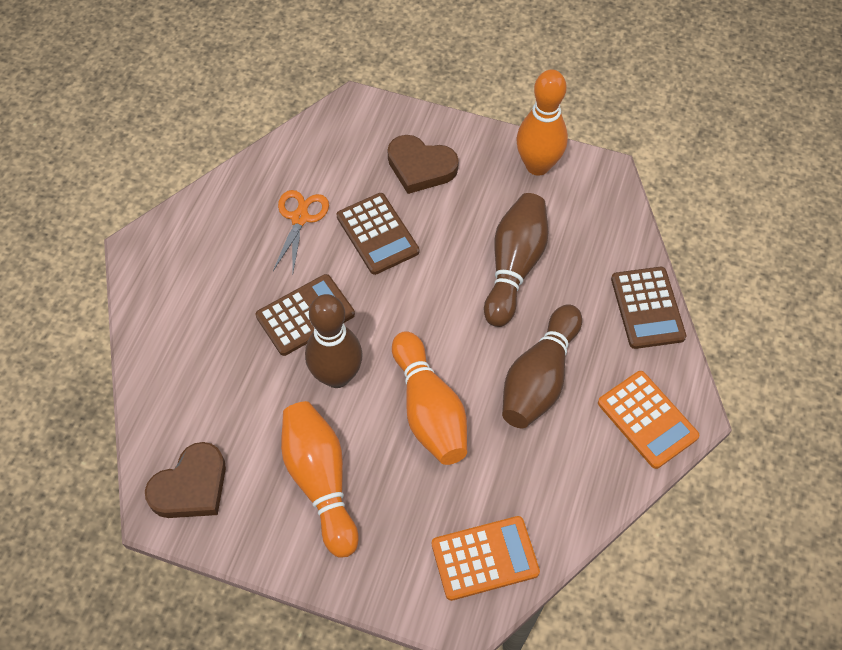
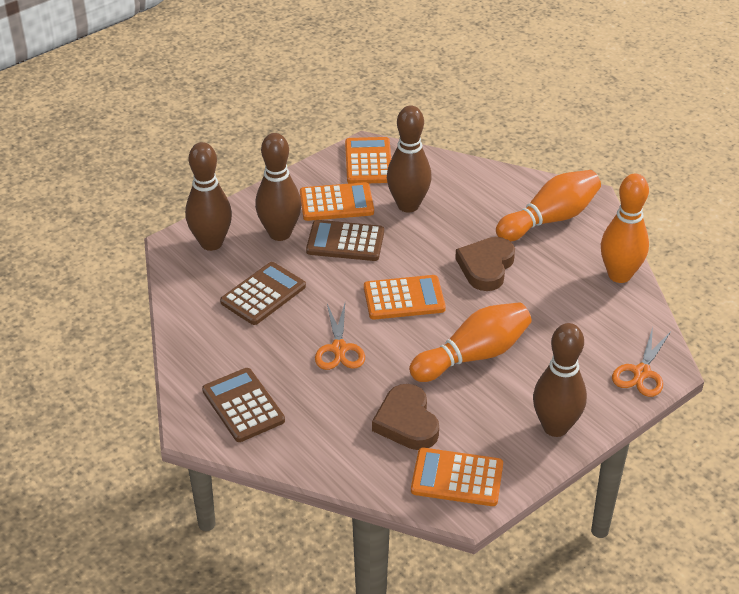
brown bowling pin: [305,294,363,388] [484,193,548,327] [502,304,582,428] = 3 -> [185,142,232,251] [255,133,302,241] [387,106,432,213] [533,323,587,437] = 4
orange calculator: [432,516,540,601] [598,371,700,469] = 2 -> [300,182,374,221] [345,137,391,183] [364,275,446,320] [411,448,503,506] = 4
orange scissors: [273,190,329,272] = 1 -> [315,303,365,370] [612,327,671,397] = 2

